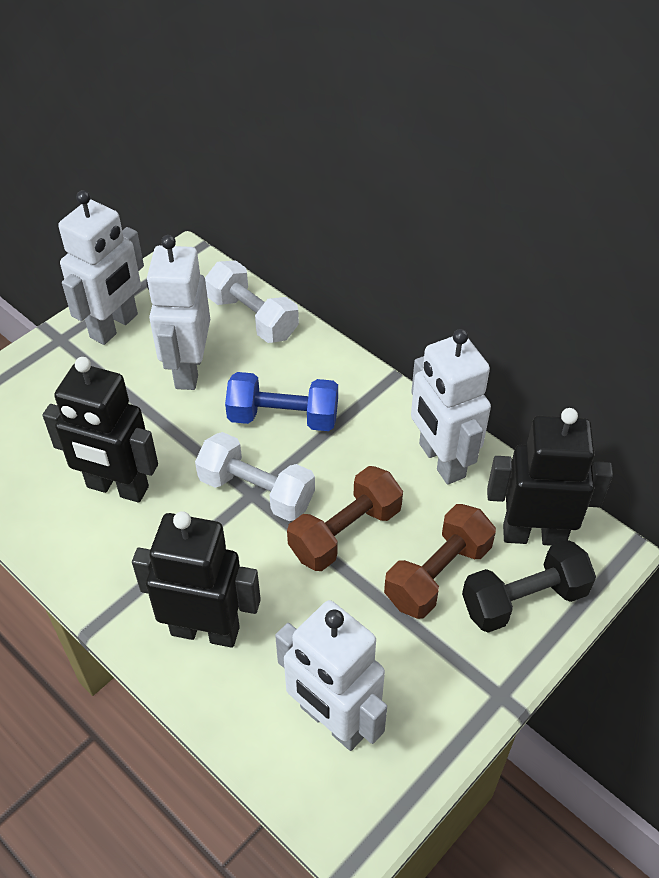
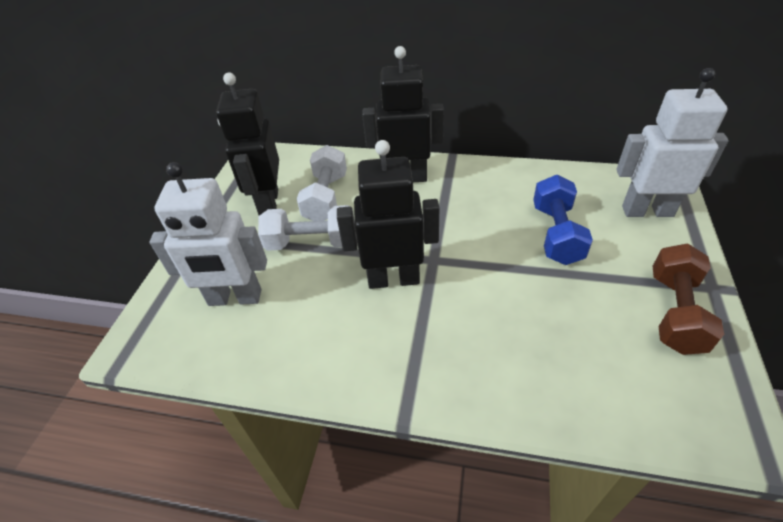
black dumbbell: [462,540,596,633] = 1 -> none = 0
brown dumbbell: [287,466,403,571] [384,504,496,619] = 2 -> [653,244,724,355] = 1
white robot: [58,190,144,345] [146,235,210,390] [275,600,387,751] [411,329,491,484] = 4 -> [150,162,267,306] [616,68,729,217] = 2

